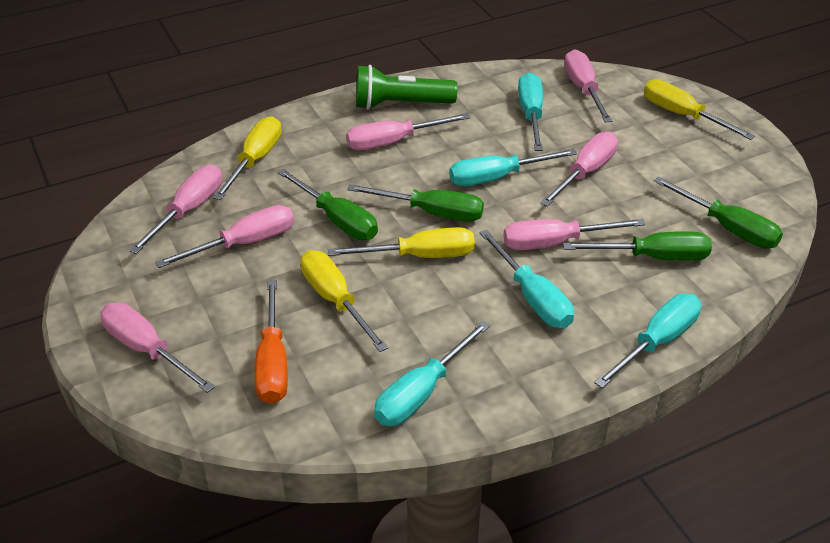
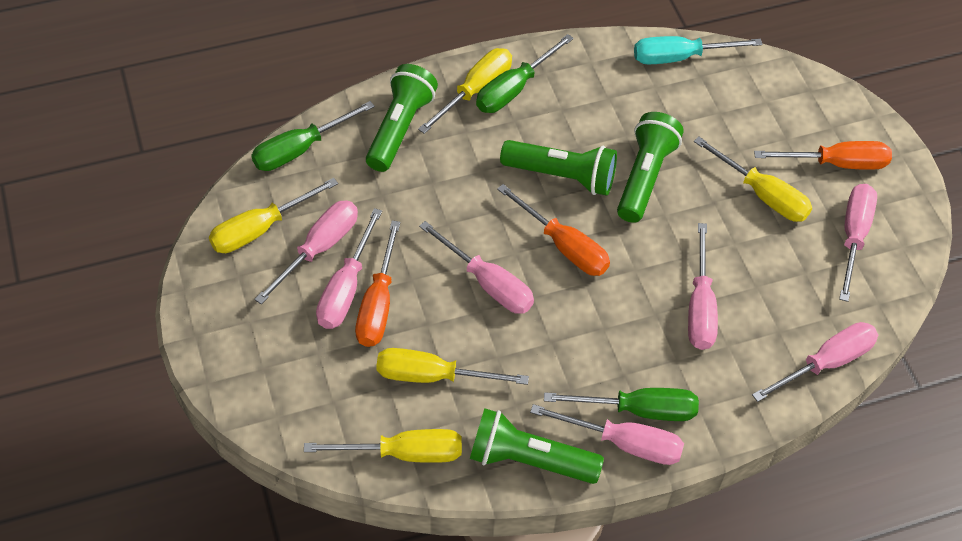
green flashlight: [356,65,458,110] = 1 -> [366,64,438,172] [470,408,604,484] [500,140,617,196] [617,112,684,223] = 4
green screwdriver: [277,168,378,240] [347,184,484,222] [563,231,712,261] [654,177,783,249] = 4 -> [251,101,375,171] [476,34,574,113] [544,388,699,421] = 3
orange screwdriver: [255,280,288,404] = 1 -> [355,221,400,347] [497,184,610,276] [754,141,892,170] = 3
turquoise screwdriver: [374,321,490,426] [449,149,577,186] [479,230,574,328] [518,73,543,151] [594,293,701,388] = 5 -> [634,36,763,64] = 1
yellow screwdriver: [213,116,282,200] [301,250,388,352] [328,227,475,258] [644,79,755,140] = 4 -> [209,178,338,253] [304,429,462,463] [376,348,529,385] [418,48,512,134] [694,136,812,222] = 5

